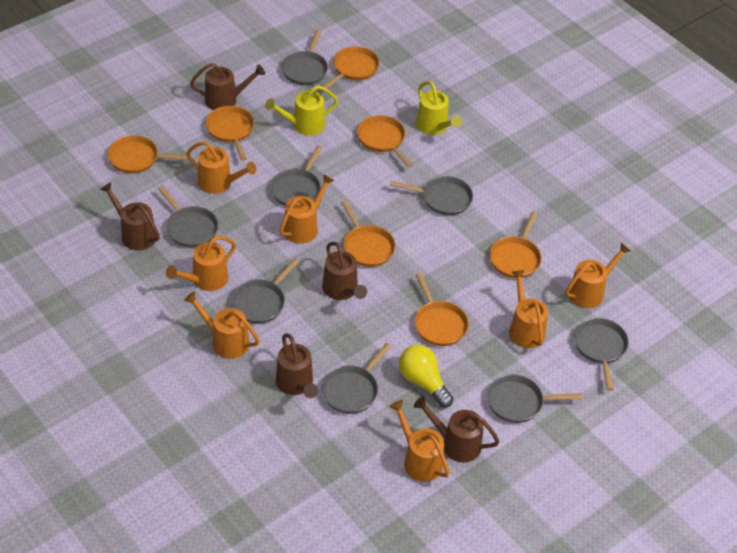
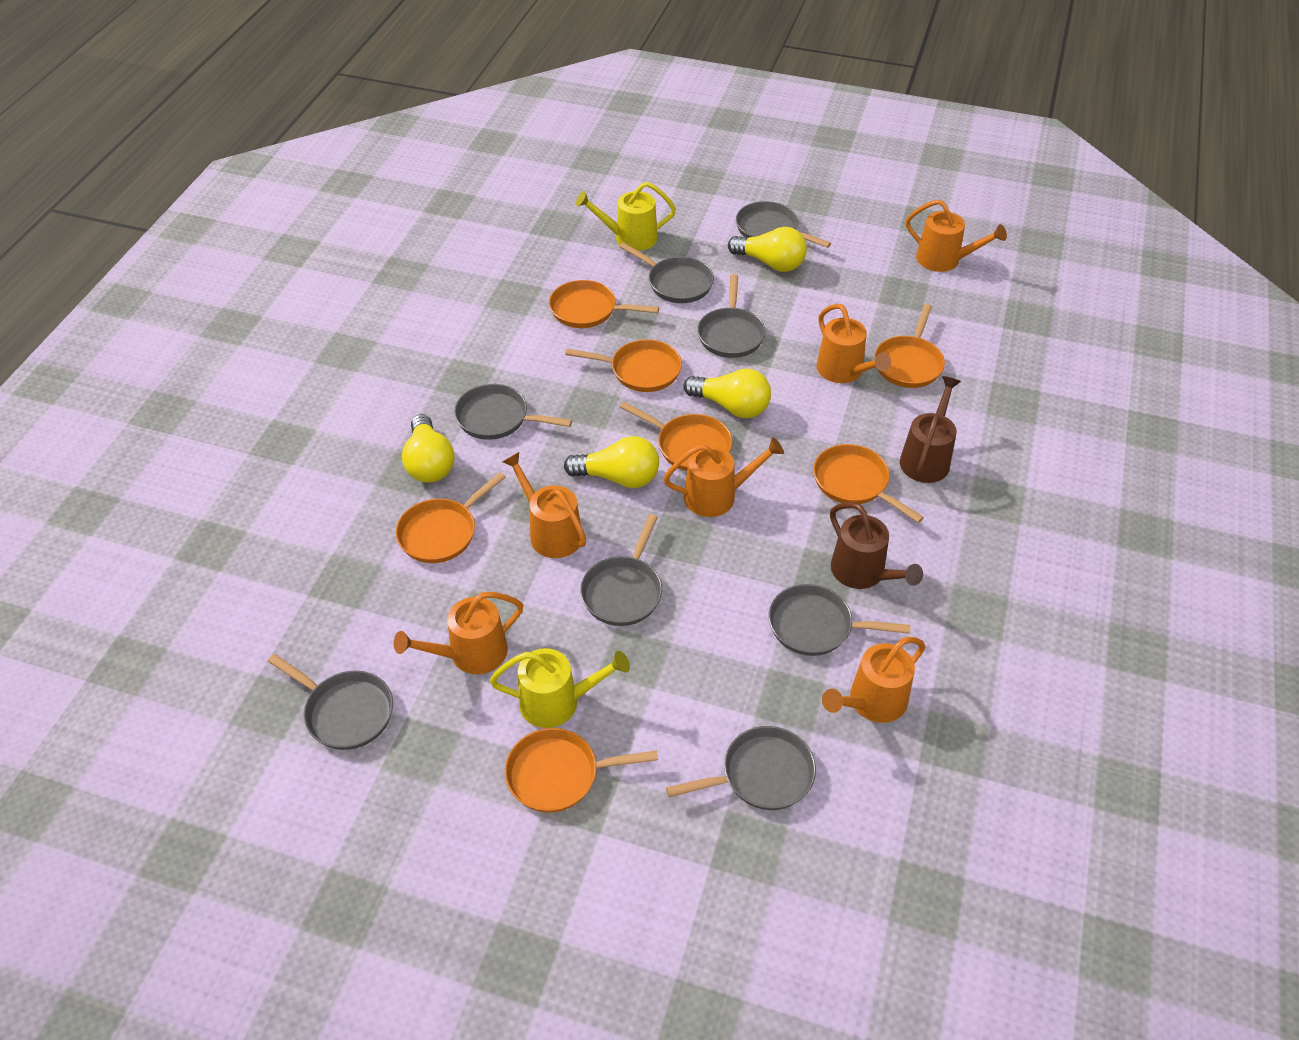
brown watering can: [100,182,160,251] [190,63,265,110] [276,333,318,398] [322,242,367,300] [414,396,500,462] = 5 -> [830,502,923,589] [900,376,961,483] = 2
orange watering can: [166,236,236,291] [184,291,260,359] [186,141,257,194] [279,174,335,244] [389,400,449,482] [509,270,548,348] [565,243,631,308] = 7 -> [394,592,523,674] [502,452,586,558] [663,437,784,517] [817,304,891,383] [822,637,925,723] [906,199,1007,272] = 6
yellow light bulb: [399,345,453,407] = 1 -> [402,414,455,483] [564,436,659,488] [684,369,771,418] [728,227,807,272] = 4

